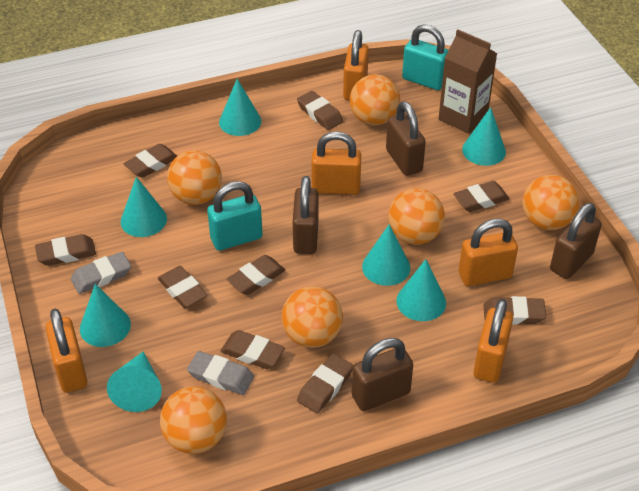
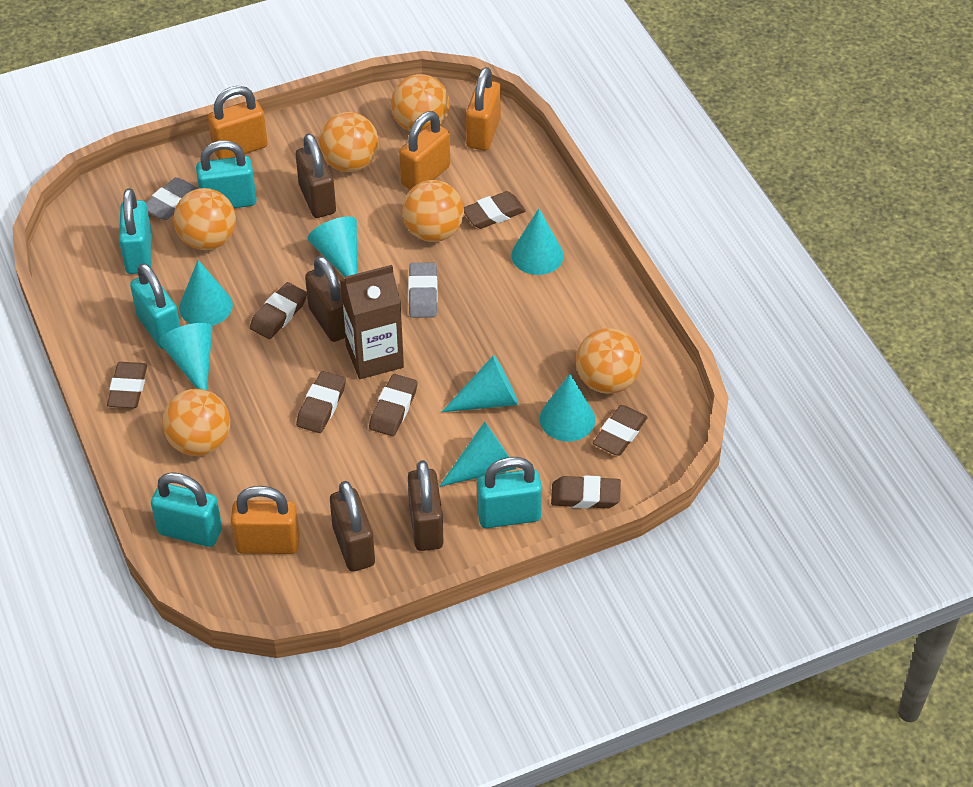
brown eraser: [35,234,96,266] [123,144,177,178] [158,266,208,308] [221,330,285,369] [227,255,285,295] [297,91,343,130] [297,354,353,413] [453,181,510,212] [483,296,546,325] = 9 -> [107,362,147,408] [250,282,307,339] [296,371,346,433] [369,374,418,436] [464,191,526,229] [551,475,621,509] [593,405,648,456] = 7
orange padlock: [46,308,87,392] [312,131,361,195] [343,30,369,100] [459,219,518,286] [473,299,513,383] = 5 -> [208,86,268,159] [231,486,300,554] [399,111,450,190] [466,67,501,151] = 4
turquoise padlock: [207,181,263,251] [402,24,448,90] = 2 -> [119,188,152,274] [130,263,181,349] [151,472,222,547] [196,140,257,208] [477,457,542,528] = 5

